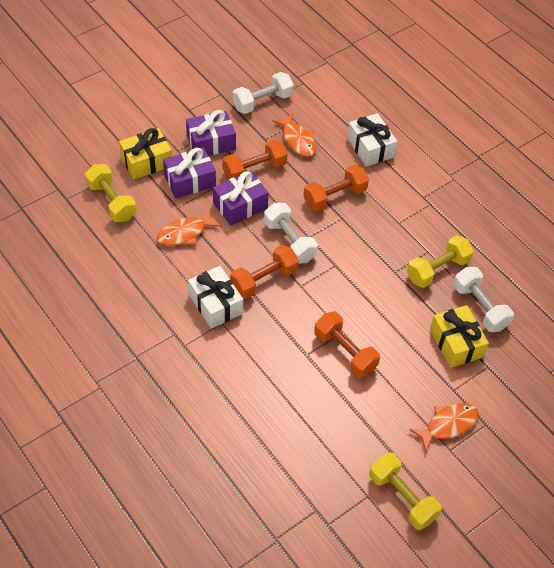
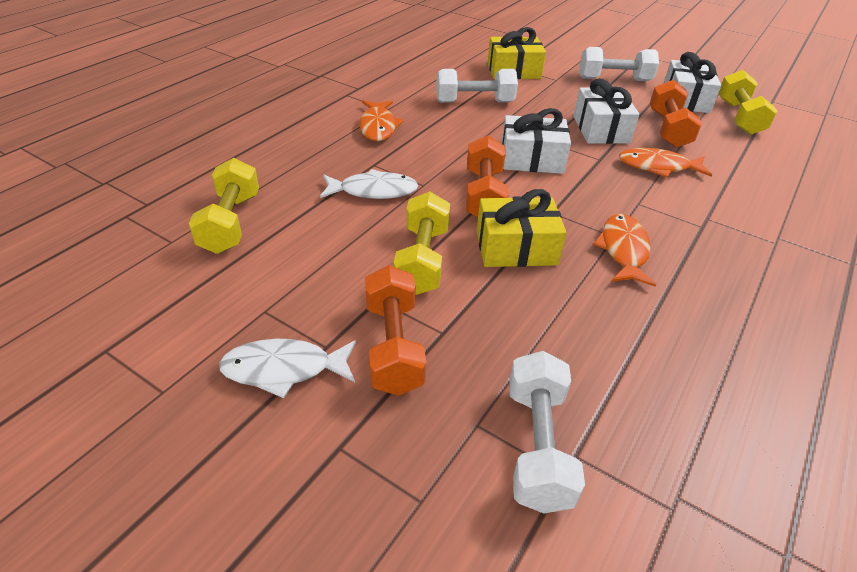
orange dumbbell: [222,139,287,180] [230,245,299,299] [303,165,369,211] [314,311,380,378] = 4 -> [365,265,426,396] [466,136,509,217] [650,80,702,148] = 3
purple gift: [163,148,216,198] [186,110,236,156] [213,170,268,225] = 3 -> none = 0
white fish: none = 0 -> [219,339,356,398] [320,169,418,199] = 2
white gift: [188,266,243,329] [347,113,398,167] = 2 -> [501,108,571,174] [573,79,639,144] [664,52,721,113] = 3

